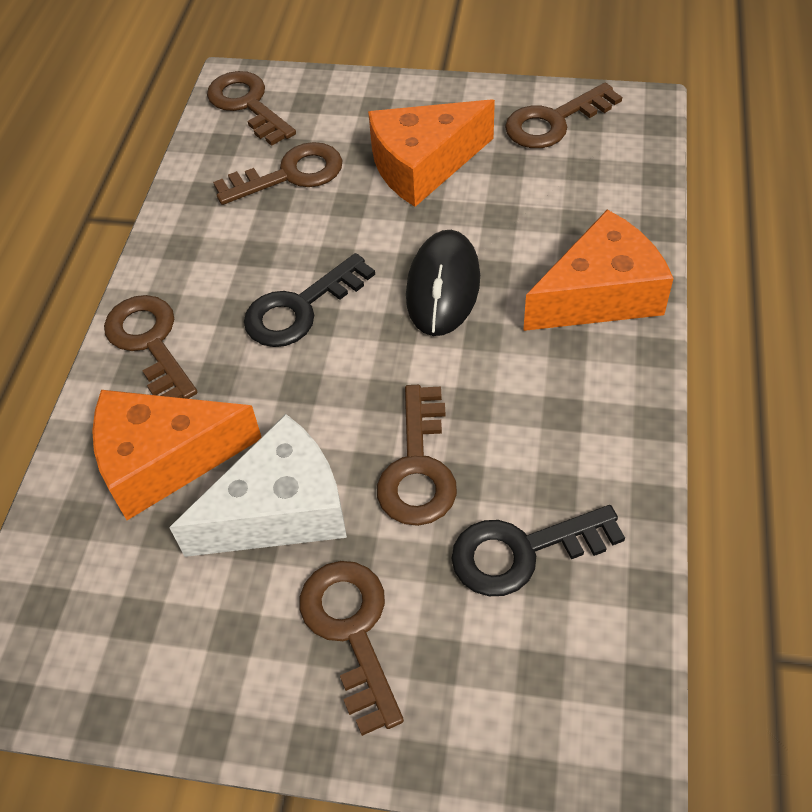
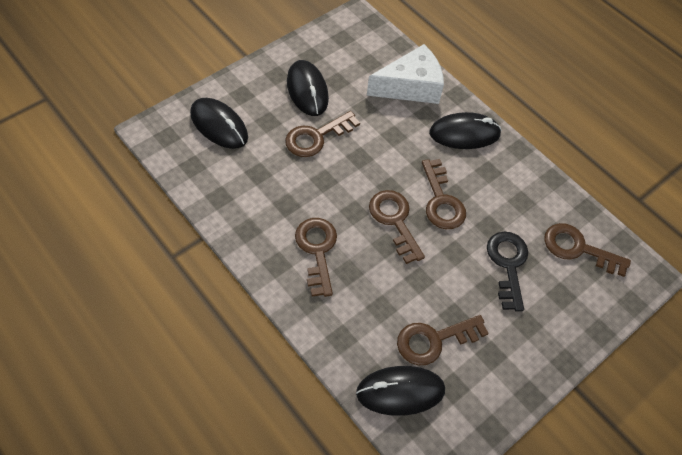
black key: [244,253,375,347] [451,505,625,596] = 2 -> [487,231,528,312] = 1
black mouse: [406,230,480,336] = 1 -> [190,98,248,149] [287,60,329,116] [356,366,445,416] [429,112,502,149] = 4
orange cheese: [92,390,261,520] [368,99,495,207] [523,209,674,331] = 3 -> none = 0

